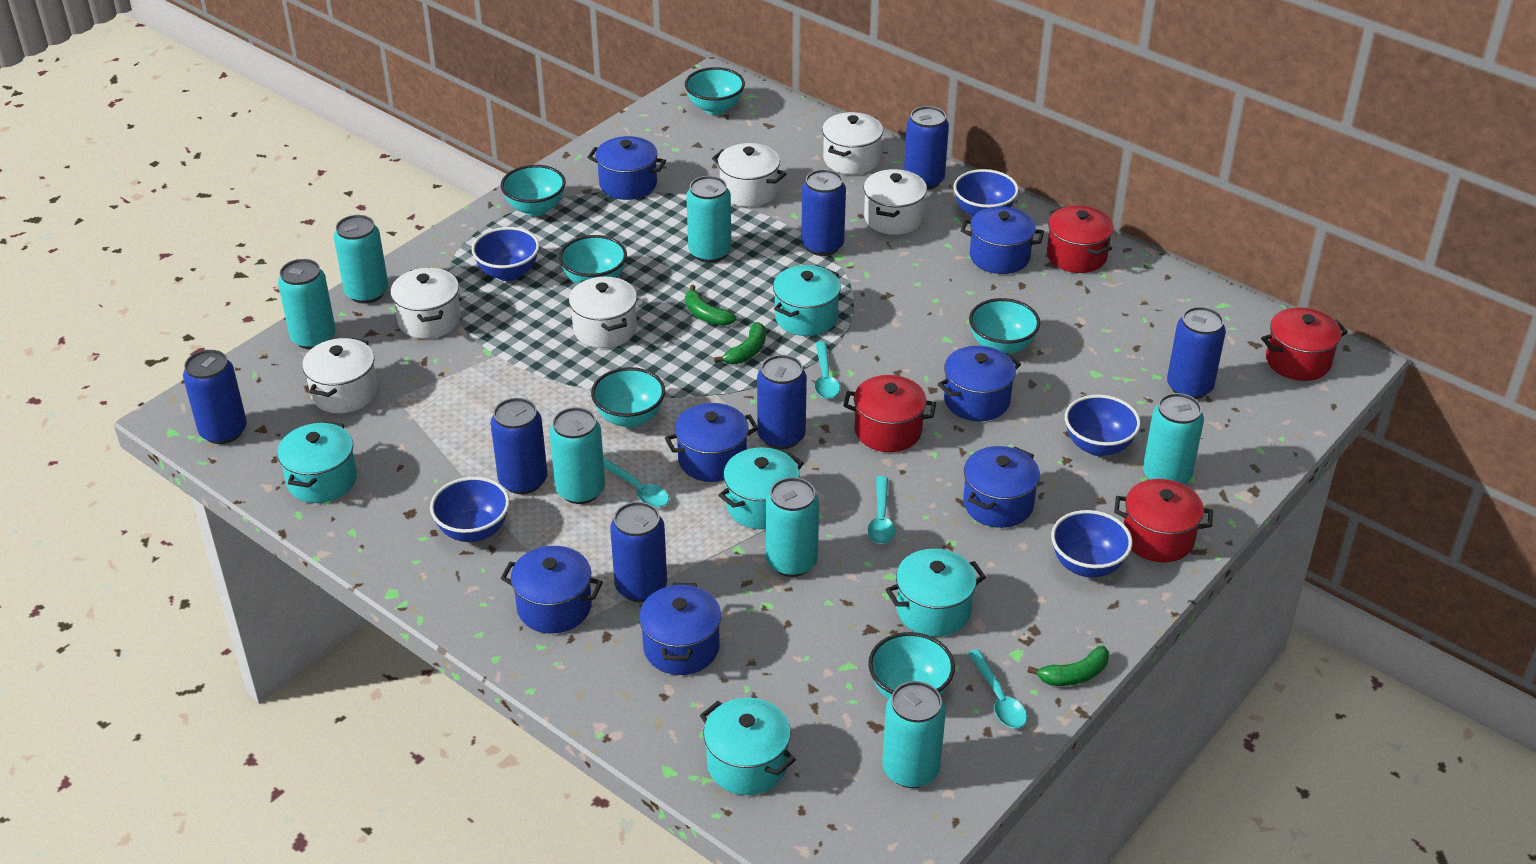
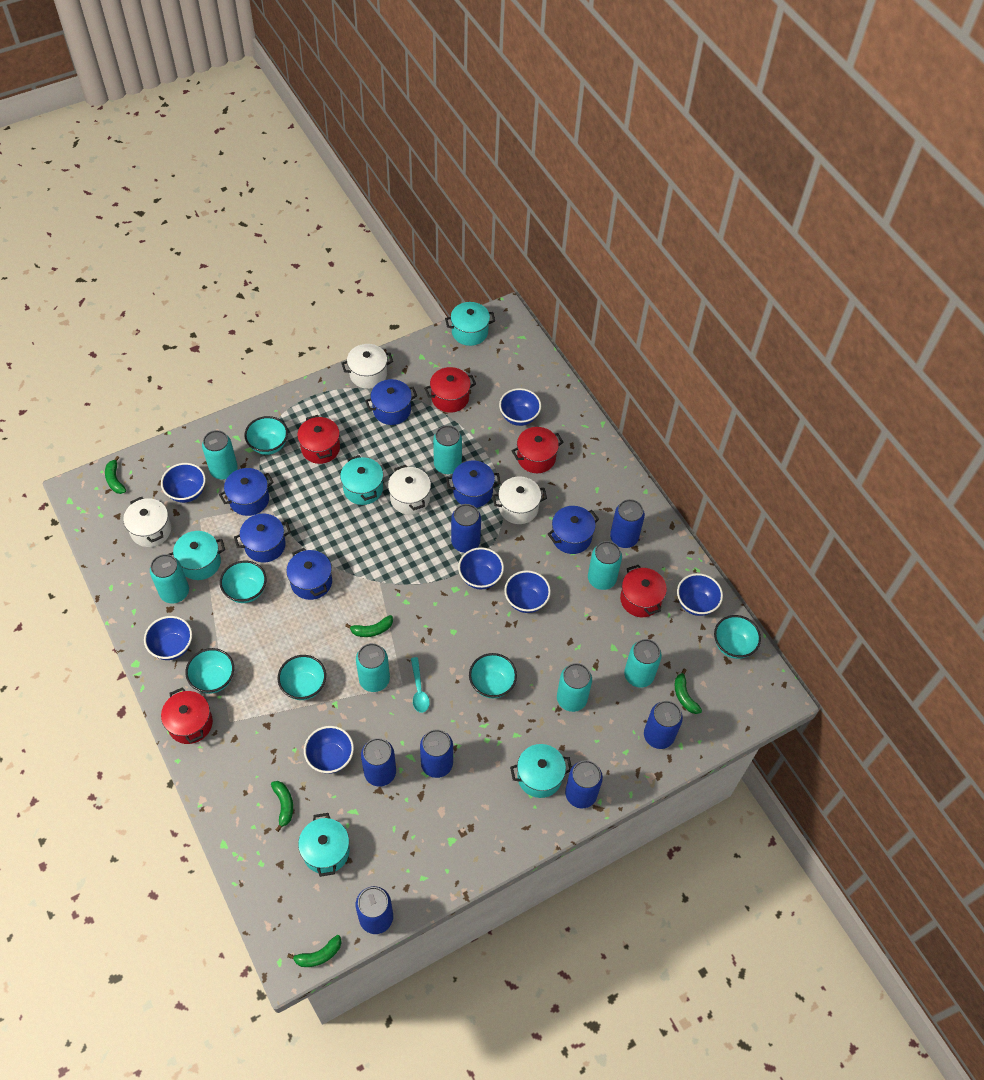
blue bowl: [430,477,510,542] [471,227,540,281] [953,169,1019,217] [1051,510,1132,577] [1065,395,1141,456] = 5 -> [144,616,192,660] [161,463,206,503] [304,726,354,774] [458,547,504,589] [499,388,541,426] [504,570,551,613] [677,573,723,616] = 7
blue pot: [500,546,603,633] [587,136,666,200] [639,582,721,675] [665,403,759,482] [938,346,1021,421] [961,206,1044,274] [963,446,1040,528] = 7 -> [219,468,274,516] [234,514,291,563] [286,548,332,600] [365,379,417,425] [446,461,501,508] [547,506,599,554] = 6
green banana: [685,285,737,326] [714,322,766,364] [1027,646,1109,686] = 3 -> [105,456,126,494] [271,781,293,832] [287,935,342,967] [345,615,393,637] [675,669,702,714] = 5
red pot: [843,375,936,452] [1047,206,1114,273] [1114,479,1213,563] [1261,307,1348,381] = 4 -> [161,687,213,744] [297,415,340,464] [424,367,476,413] [512,427,563,473] [620,565,667,617] = 5
turquoise spoon: [603,457,669,507] [815,341,840,399] [868,476,895,544] [968,649,1027,728] = 4 -> [411,657,430,713] = 1
white pot: [302,337,378,413] [390,267,461,339] [569,276,637,348] [712,143,787,207] [822,112,883,174] [864,169,927,235] = 6 -> [123,497,171,547] [342,344,393,389] [388,465,431,515] [492,476,547,524] = 4

